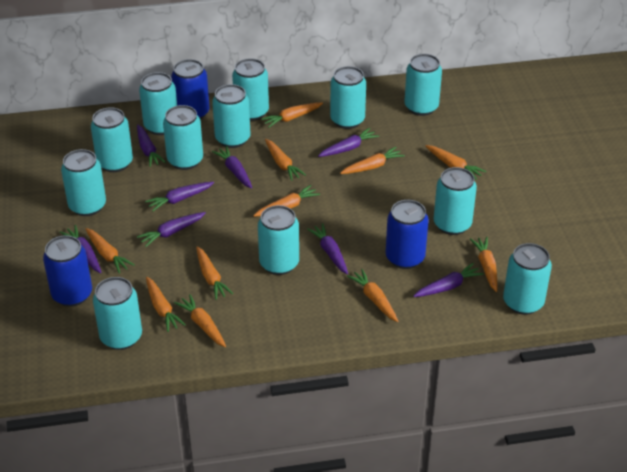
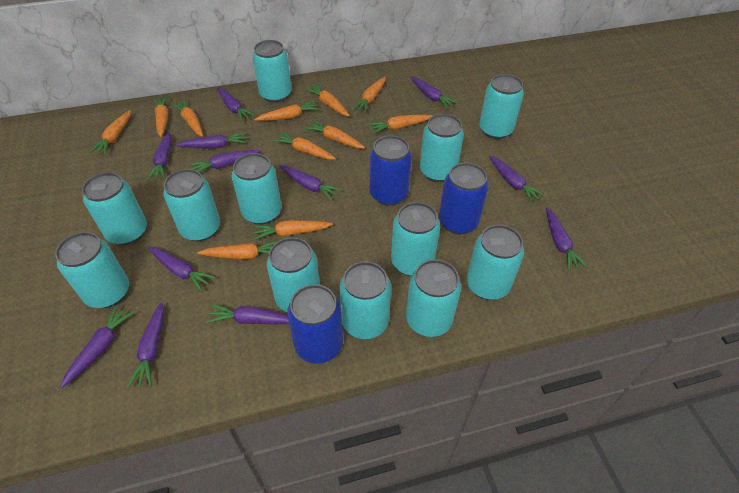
purple carrot: [59,225,101,273] [137,125,166,167] [137,212,206,247] [145,182,214,212] [212,146,252,188] [307,223,348,274] [318,128,379,157] [413,263,484,297] = 8 -> [61,305,134,388] [127,302,164,388] [147,132,171,180] [148,247,216,292] [176,132,247,149] [188,150,261,172] [206,304,289,324] [217,87,255,122] [279,165,342,201] [410,76,458,109] [489,156,545,203] [546,208,588,271] = 12

